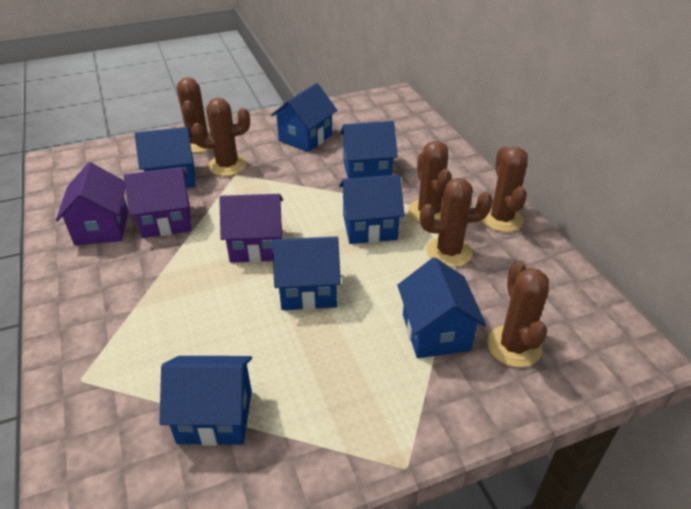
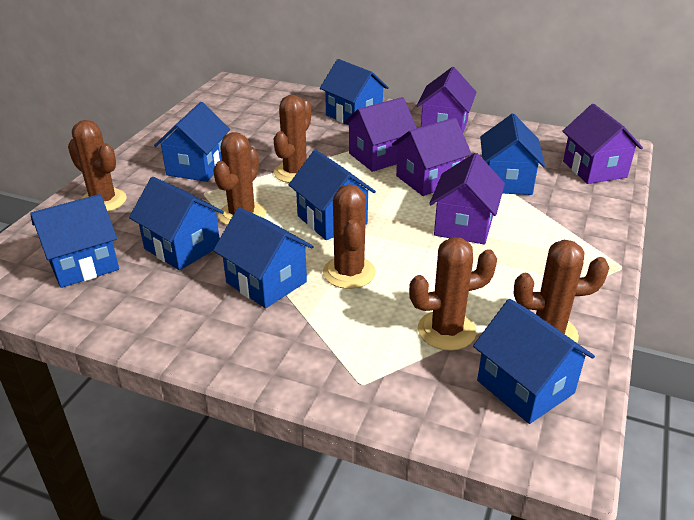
blue house: [135,127,195,188] [159,356,252,446] [271,83,337,152] [272,236,341,310] [339,175,405,244] [340,121,398,179] [397,257,486,358] = 7 -> [30,194,119,288] [129,177,224,270] [154,102,230,182] [213,207,314,308] [289,150,376,240] [320,59,389,125] [473,299,595,424] [480,114,545,195] = 8
purple house: [56,162,128,245] [124,167,191,238] [219,194,283,263] = 3 -> [344,97,417,172] [392,118,472,196] [416,67,477,133] [429,153,505,244] [562,104,643,184] = 5

